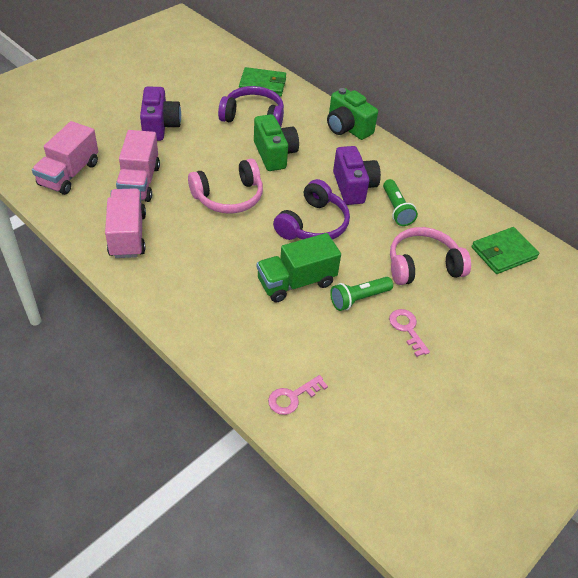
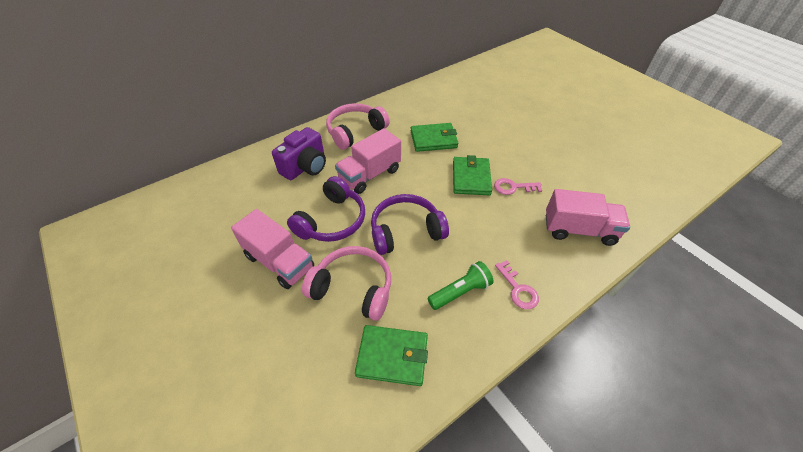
green camera: [254,114,299,171] [327,88,378,140] = 2 -> none = 0
green flashlight: [330,277,393,311] [383,179,418,226] = 2 -> [427,261,494,310] = 1
green truck: [257,233,341,303] = 1 -> none = 0
green wallet: [239,67,286,97] [471,227,539,274] = 2 -> [355,325,428,386] [411,123,459,152] [453,155,492,195] = 3
purple camera: [140,87,181,141] [333,146,381,205] = 2 -> [272,127,326,180] = 1

